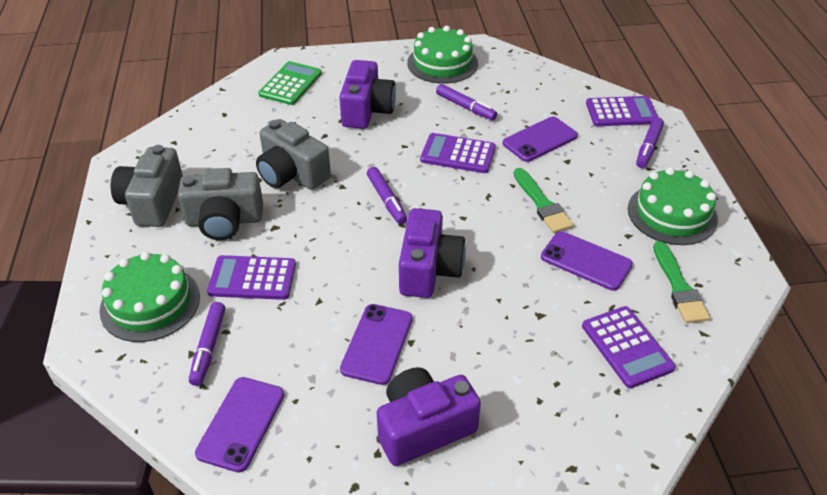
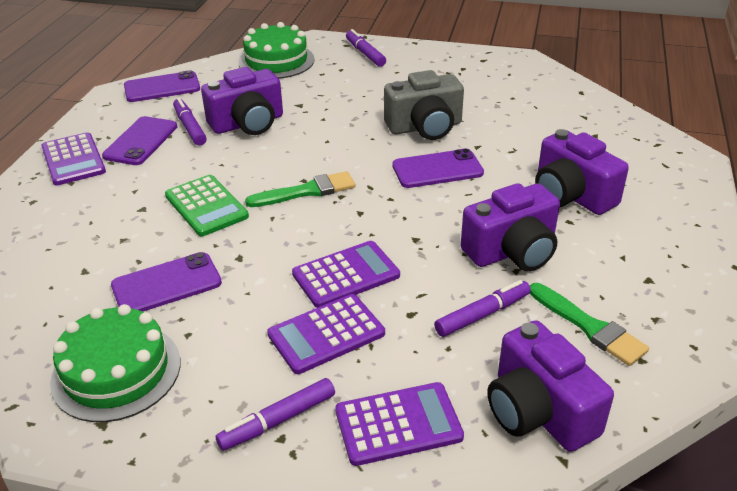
green cake: [100,252,200,342] [407,26,478,84] [628,167,718,245] = 3 -> [50,304,180,422] [238,22,315,79] = 2
grey camera: [111,145,183,227] [178,168,263,240] [256,119,331,190] = 3 -> [384,70,464,140] = 1
purple camera: [339,60,396,129] [377,367,481,466] [399,208,466,298] = 3 -> [201,67,283,135] [461,183,560,271] [487,320,614,452] [535,129,629,215] = 4

